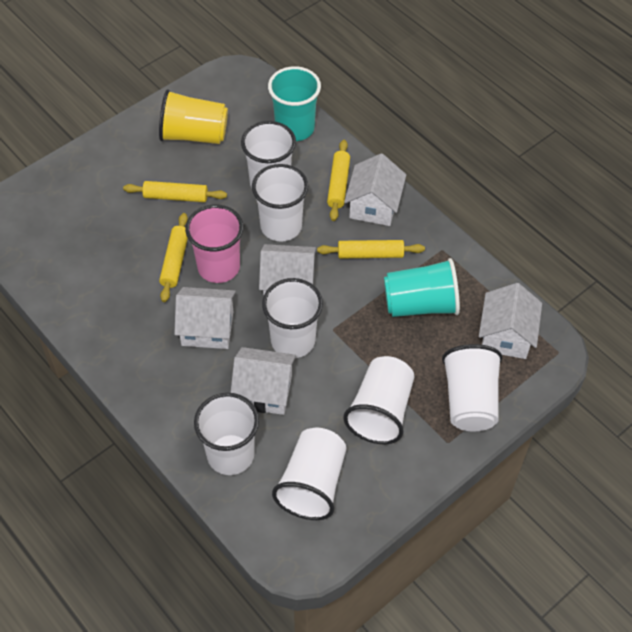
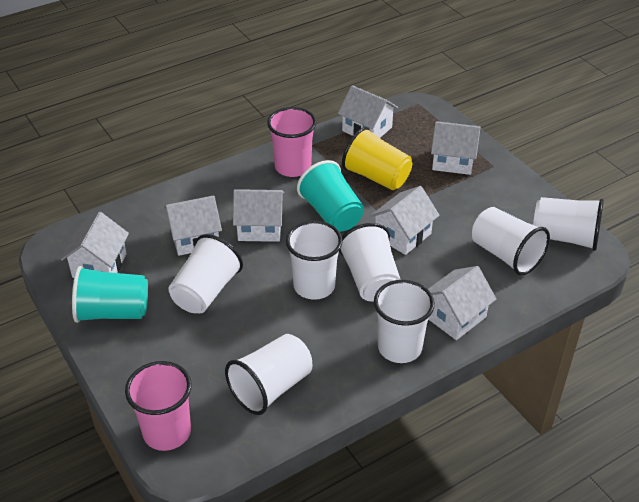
pink cup: [185,204,243,283] = 1 -> [125,361,192,451] [267,107,317,177] = 2
white house: [174,287,236,349] [230,347,296,415] [259,244,316,296] [344,154,406,226] [479,283,542,359] = 5 -> [61,212,129,278] [164,196,222,256] [233,189,284,242] [338,85,398,138] [370,186,440,255] [428,266,496,340] [431,121,481,175] = 7
yellow rolling pin: [123,181,227,202] [159,213,188,302] [317,240,425,258] [327,140,350,221] = 4 -> none = 0

